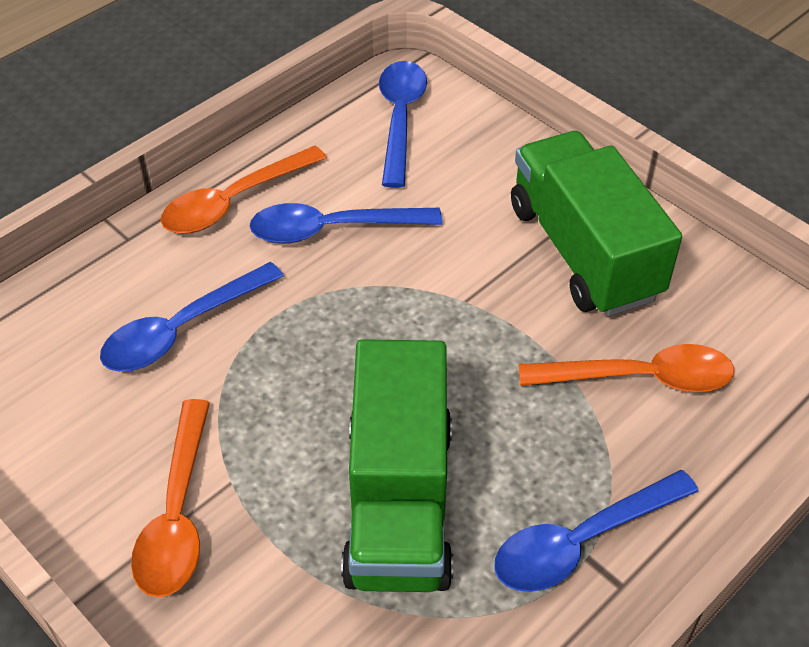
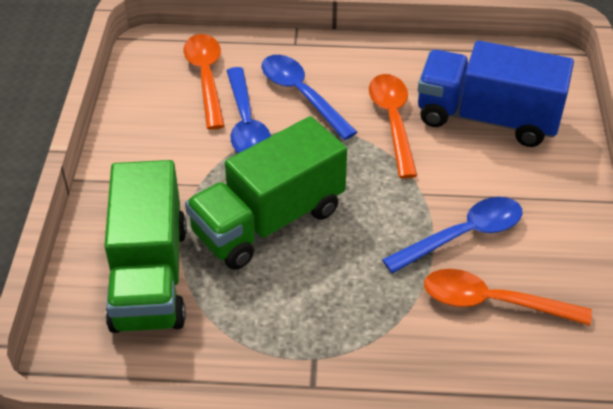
blue spoon: [100,262,284,372] [250,203,442,244] [379,61,427,188] [494,470,698,592] = 4 -> [227,67,271,153] [262,55,357,140] [382,197,522,274] = 3
blue truck: none = 0 -> [418,41,574,147] = 1

